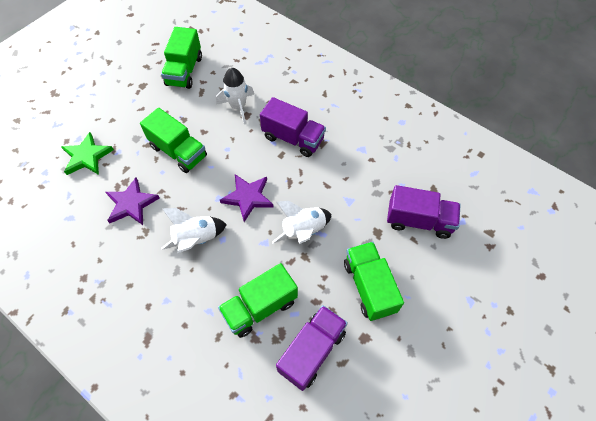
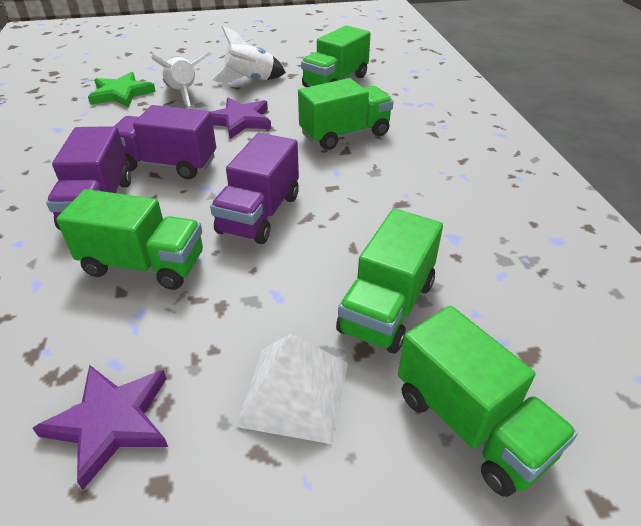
green truck: [140,108,207,173] [161,27,202,89] [218,263,298,338] [344,242,404,321] = 4 -> [56,189,203,290] [298,78,394,150] [301,25,371,87] [336,209,443,354] [398,306,578,497] = 5
white pyramid: none = 0 -> [236,333,348,444] = 1
white rocket: [161,208,227,253] [216,68,254,124] [272,201,331,244] = 3 -> [152,52,211,106] [212,25,286,83] = 2

